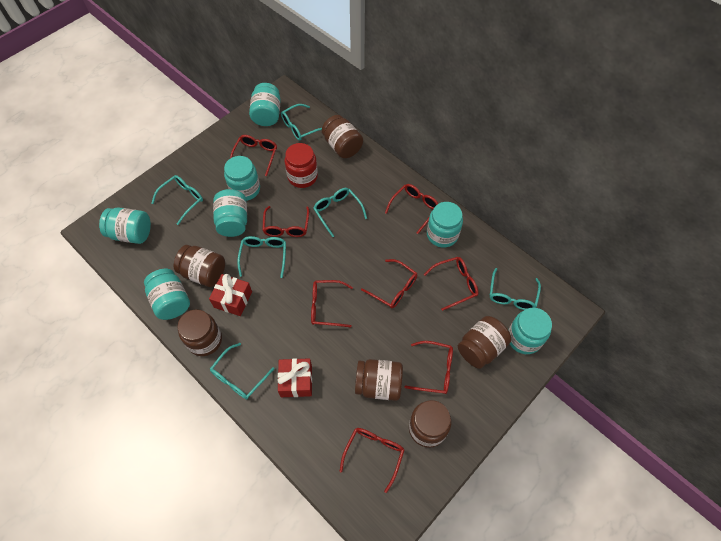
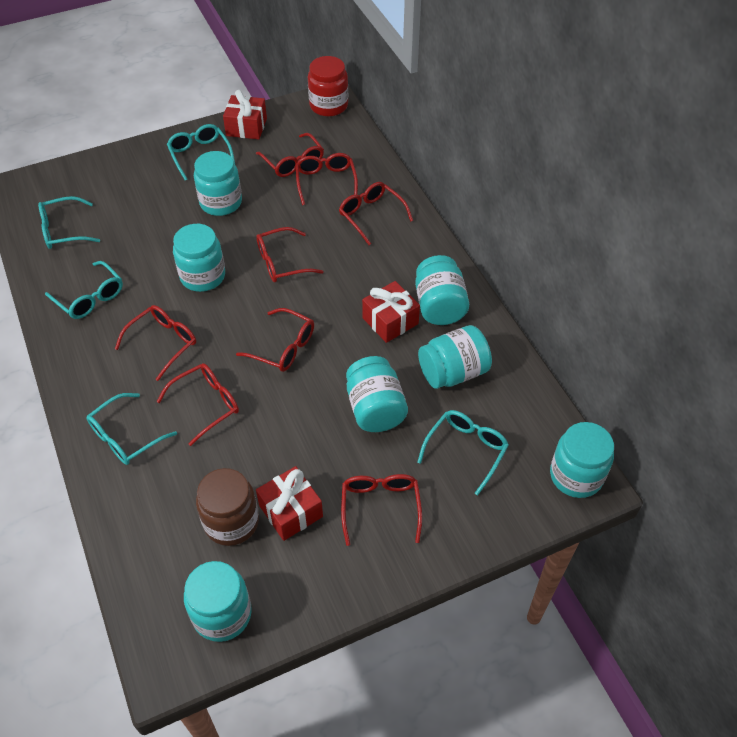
brown jar: [174,245,225,287] [177,310,222,356] [322,115,363,158] [355,359,403,401] [409,400,451,448] [458,316,511,369] = 6 -> [196,468,259,546] = 1
red gift: [209,274,252,316] [277,358,312,397] = 2 -> [223,90,267,139] [256,466,323,541] [362,281,420,343] = 3
turquoise glasses: [152,175,203,225] [210,343,275,399] [237,236,286,278] [281,104,322,141] [313,188,367,237] [490,268,541,310] = 6 -> [38,196,100,249] [45,261,123,319] [86,393,177,465] [167,124,235,181] [417,410,509,495] = 5

